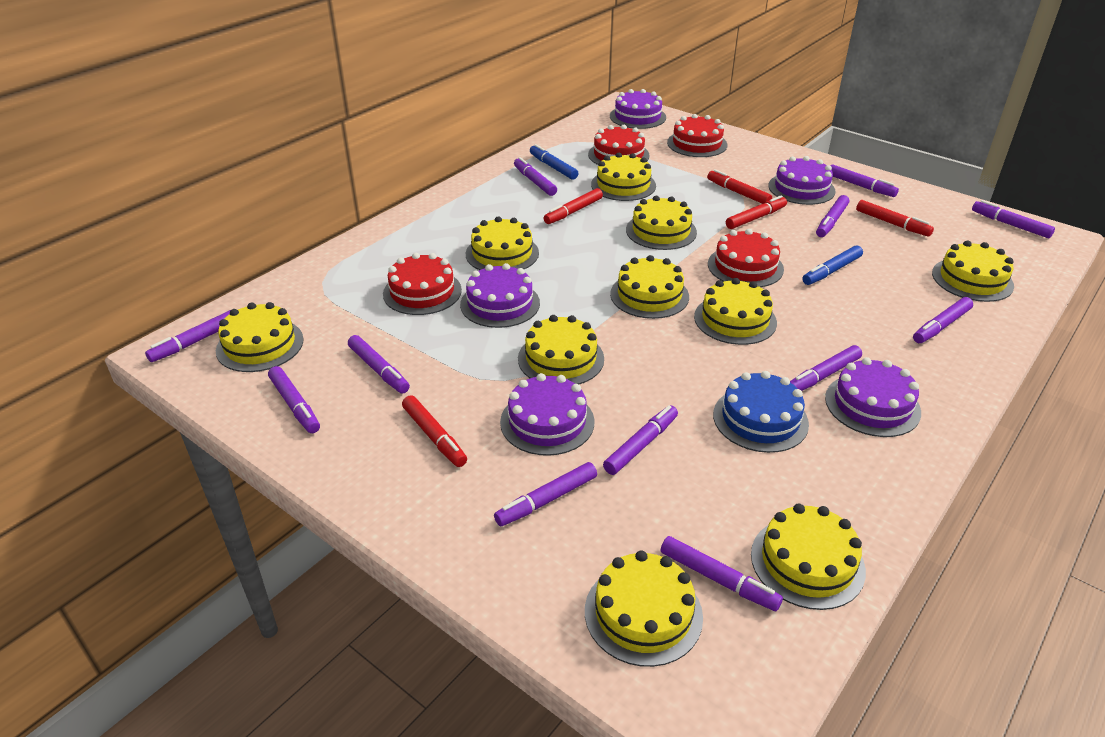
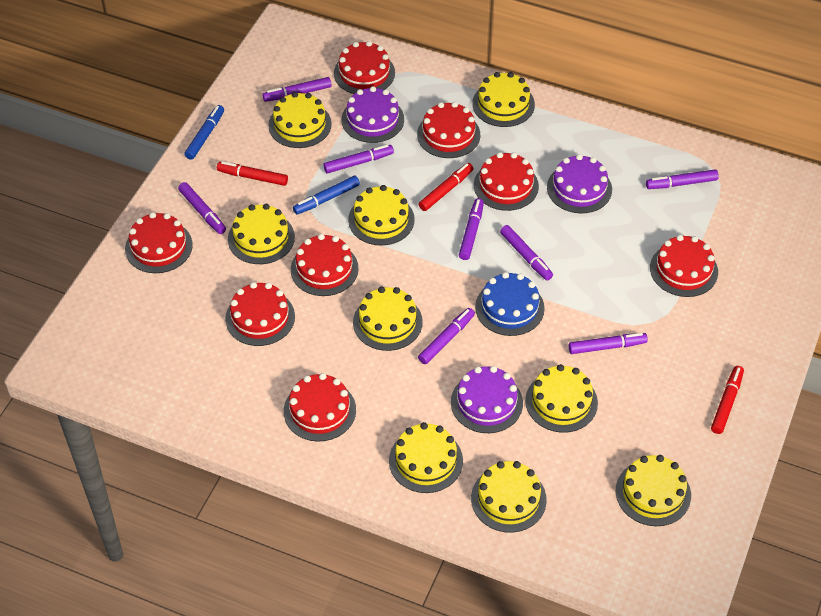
purple cake: [460,263,540,328] [500,373,594,456] [610,89,666,129] [768,156,835,205] [825,357,921,437] = 5 -> [341,86,404,143] [451,366,523,433] [547,154,612,213] = 3
purple marker: [145,310,231,362] [268,366,320,433] [348,335,410,394] [494,462,597,526] [514,157,557,196] [603,405,678,475] [661,536,783,611] [790,345,862,391] [816,195,850,237] [831,165,899,197] [913,297,973,343] [972,200,1055,238] = 12 -> [178,182,226,234] [262,77,332,102] [323,144,394,173] [418,308,475,364] [459,198,484,260] [500,225,553,280] [569,333,648,354] [646,169,719,189] = 8
red cake: [383,253,462,315] [588,125,650,165] [667,114,727,157] [708,229,784,287] = 4 -> [125,212,193,273] [225,282,295,346] [284,373,356,442] [291,234,359,296] [334,41,395,94] [417,102,480,158] [474,152,539,211] [650,235,718,297] = 8
red marker: [402,395,467,467] [544,188,603,224] [707,169,772,204] [726,195,787,229] [856,200,934,237] = 5 -> [217,161,288,186] [418,163,473,211] [711,366,744,434] = 3
yellow cake: [216,302,304,372] [466,216,539,270] [518,315,604,384] [585,550,703,667] [591,153,656,201] [610,255,689,319] [626,196,697,250] [694,278,777,345] [751,504,866,610] [932,241,1014,302] = 10 -> [228,204,295,264] [268,92,332,148] [348,185,415,245] [353,286,423,351] [389,422,463,493] [471,461,547,533] [472,72,535,127] [525,364,598,433] [616,455,691,526] = 9

